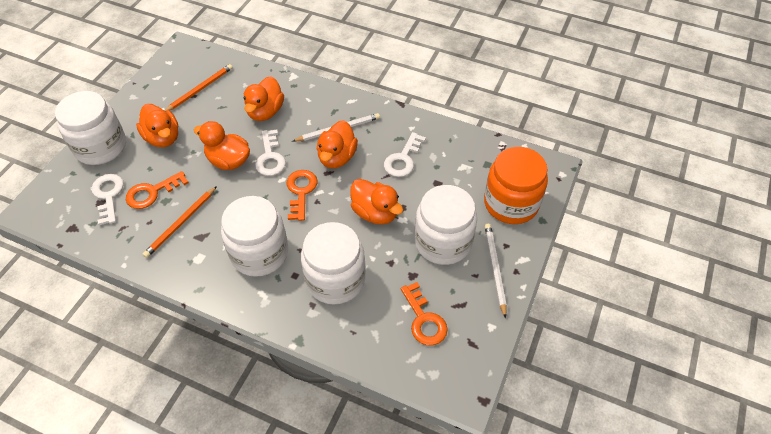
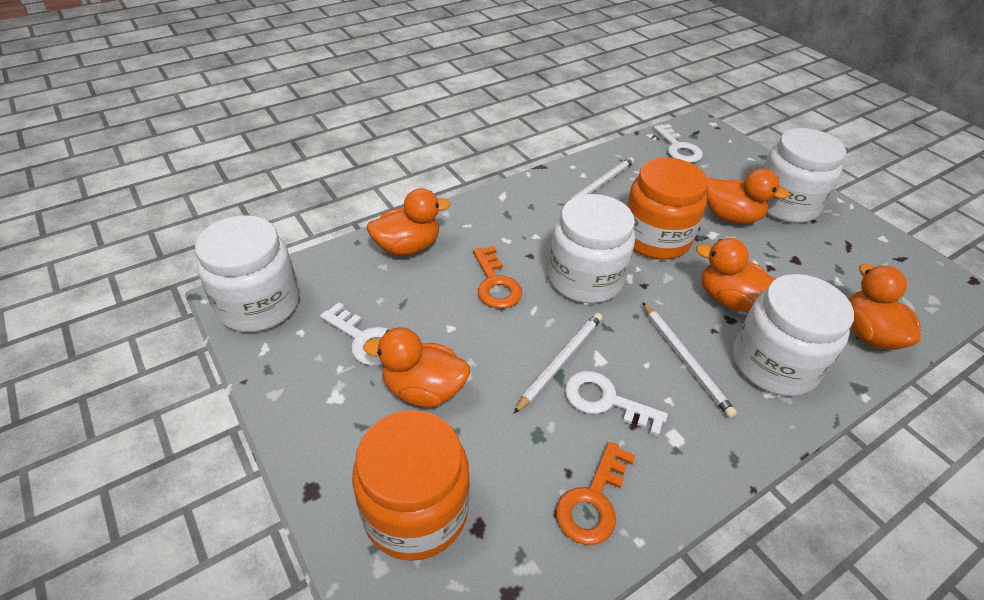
orange jar: [484,147,548,224] = 1 -> [352,410,470,561] [626,157,708,259] = 2
orange key: [126,171,189,209] [287,170,317,221] [401,282,448,346] = 3 -> [473,246,522,309] [556,442,636,545] = 2
orange pencil: [143,186,217,258] [164,64,233,111] = 2 -> none = 0
white pencil: [293,113,380,142] [485,224,507,319] = 2 -> [514,313,603,414] [562,157,634,209] [642,302,737,418] = 3

